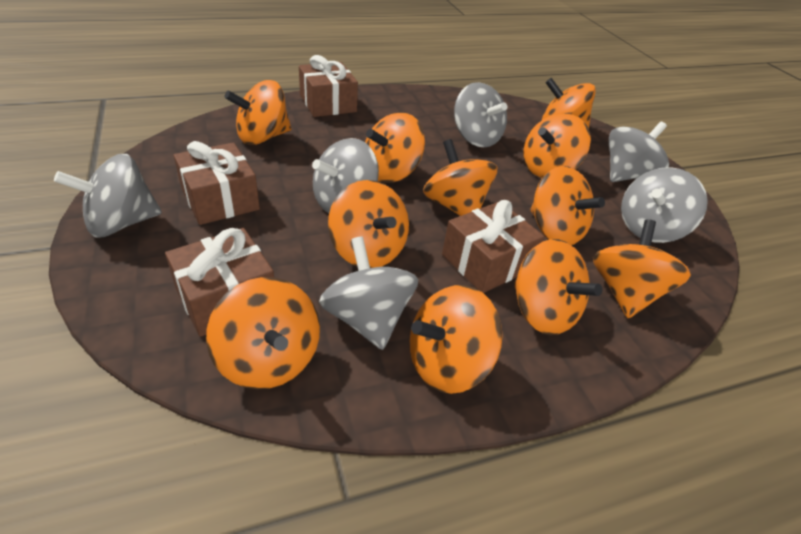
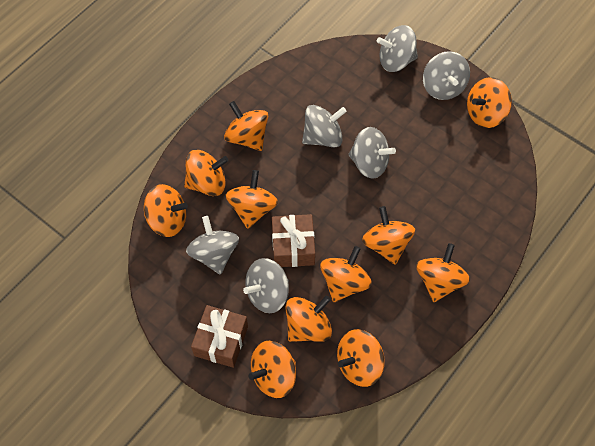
brown gift: [165,228,274,337] [174,141,260,225] [299,55,358,117] [442,200,545,293] = 4 -> [191,305,248,368] [272,214,315,267] = 2

